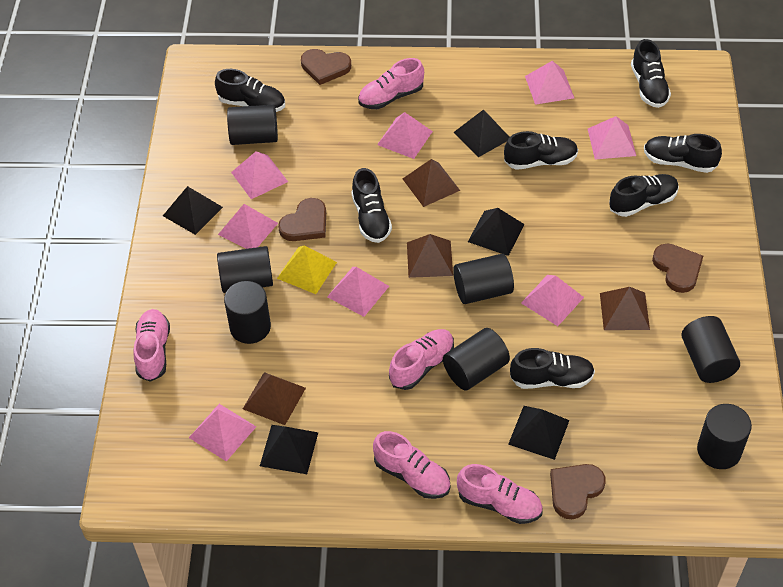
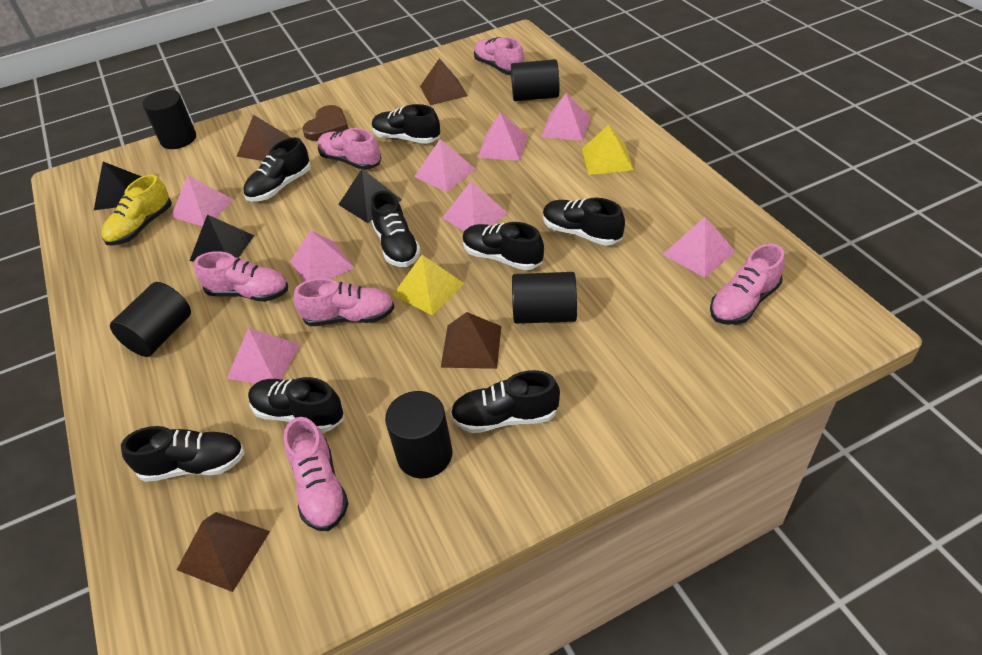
black cylinder: [217,246,273,293] [224,281,271,344] [227,105,278,145] [443,328,510,390] [453,254,514,304] [681,316,740,383] [697,404,752,469] = 7 -> [110,282,191,357] [142,90,196,149] [385,391,453,478] [511,59,560,101] [512,272,577,324] = 5
black pyramid: [163,186,223,235] [260,425,318,474] [453,109,509,157] [468,208,525,256] [508,406,569,460] = 5 -> [94,162,142,210] [190,215,254,262] [338,169,402,223] = 3
black shoe: [215,69,285,112] [351,168,392,243] [504,131,578,170] [510,348,595,389] [609,174,679,217] [631,39,671,108] [644,134,722,173] = 7 -> [121,426,245,482] [243,137,311,201] [248,377,343,433] [370,191,421,267] [372,104,440,144] [450,370,560,433] [462,222,544,270] [543,198,625,246] = 8
brown heart: [278,198,326,241] [301,49,351,85] [550,464,605,519] [652,244,703,293] = 4 -> [302,105,349,141] = 1
pink shoe: [133,309,170,382] [358,58,424,109] [373,431,450,499] [389,329,454,390] [457,464,543,524] = 5 -> [194,251,288,302] [284,417,349,531] [294,278,395,326] [318,128,381,170] [474,37,524,75] [710,244,785,325] = 6
yellow pyramid: [277,246,337,294] = 1 -> [393,255,464,315] [582,125,634,175] = 2
yellow shoe: none = 0 -> [102,174,172,246] = 1

